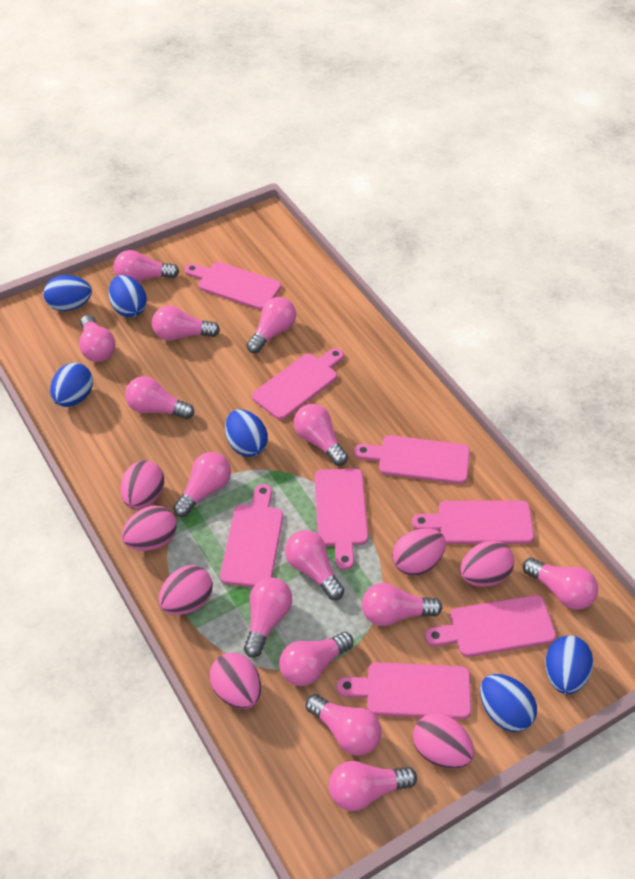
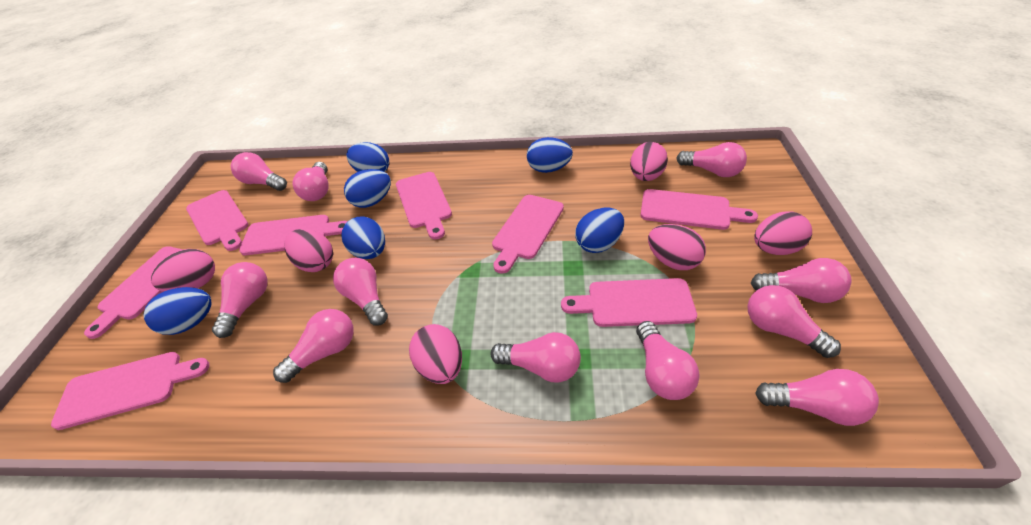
pink egg: [121,460,165,509] [122,506,177,551] [159,565,213,615] [210,653,261,709] [392,528,446,576] [413,713,474,769] [460,541,514,587] = 7 -> [151,249,215,292] [284,229,333,272] [409,324,462,384] [630,142,668,181] [648,224,706,270] [754,211,812,255] = 6
pink light bulb: [79,315,115,362] [114,250,179,282] [125,376,194,419] [152,306,220,341] [173,452,231,517] [244,578,292,658] [247,297,296,353] [279,632,353,686] [285,530,344,600] [294,404,348,466] [306,694,381,756] [329,761,417,811] [362,583,442,626] [523,557,598,610] = 14 -> [212,262,267,338] [231,152,287,191] [273,309,354,383] [293,162,329,201] [333,258,388,326] [490,332,581,382] [636,321,699,400] [677,142,747,177] [747,285,841,358] [751,258,851,303] [755,369,879,426] = 11

